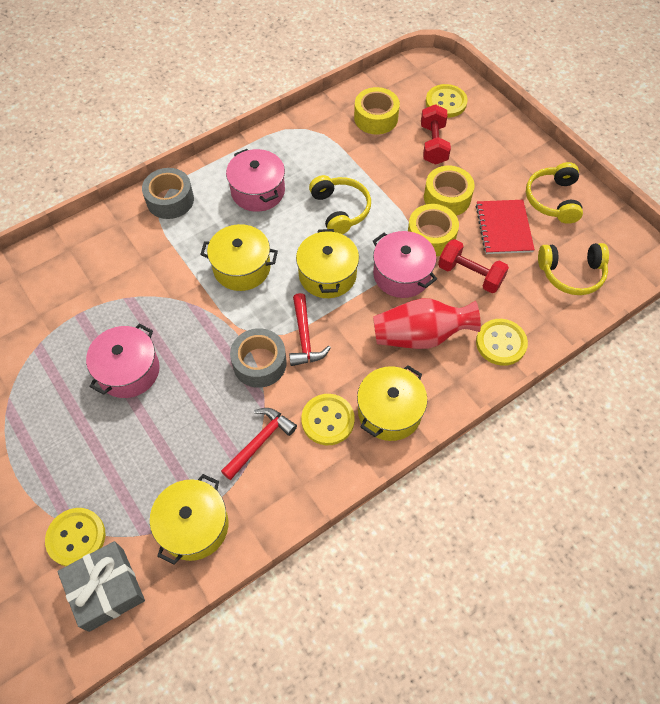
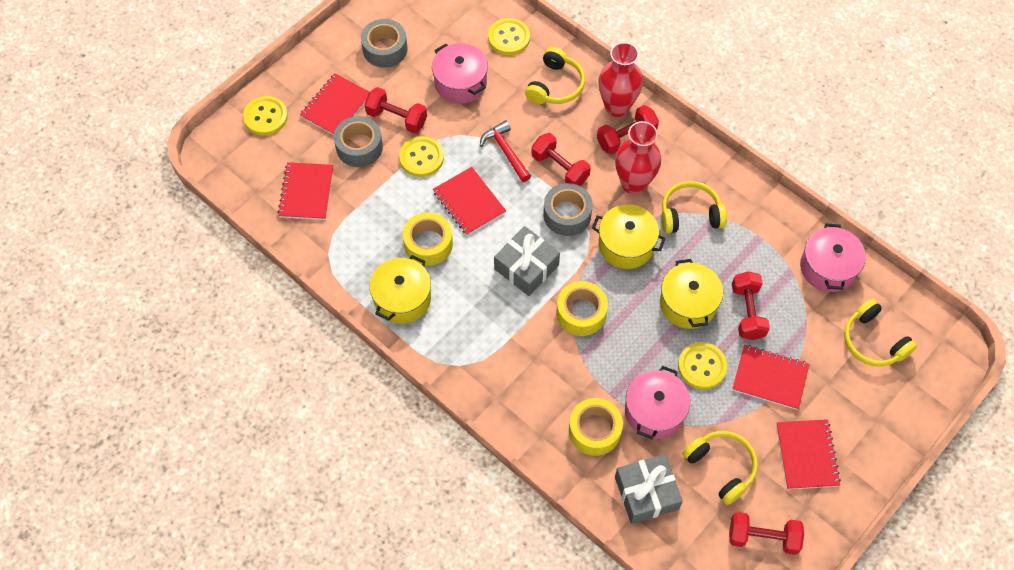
grey gift: [57,541,145,632] = 1 -> [494,226,560,296] [615,454,683,524] = 2
grey tape: [142,168,194,219] [230,328,287,388] = 2 -> [334,116,383,167] [361,19,408,68] [543,183,593,236] = 3
red dumbbell: [421,104,451,165] [438,239,509,293] = 2 -> [364,87,427,133] [532,133,591,186] [597,105,659,155] [729,512,804,555] [732,271,770,340] = 5
red hammer: [221,408,297,480] [289,293,331,366] = 2 -> [480,121,531,182] = 1
red notebook: [476,200,535,254] = 1 -> [278,162,334,220] [300,73,369,135] [433,167,506,235] [732,345,810,410] [776,419,841,489] = 5
red vase: [373,298,481,349] = 1 -> [598,42,643,117] [615,121,661,194] = 2
yellow headphones: [309,175,371,234] [526,162,583,224] [538,243,609,295] = 3 -> [525,47,585,104] [661,181,727,233] [683,431,758,505] [844,298,917,367] = 4
yellow pot: [150,474,228,565] [200,224,278,291] [296,229,359,298] [357,365,428,441] = 4 -> [369,255,431,324] [592,205,666,269] [660,259,723,329] = 3

